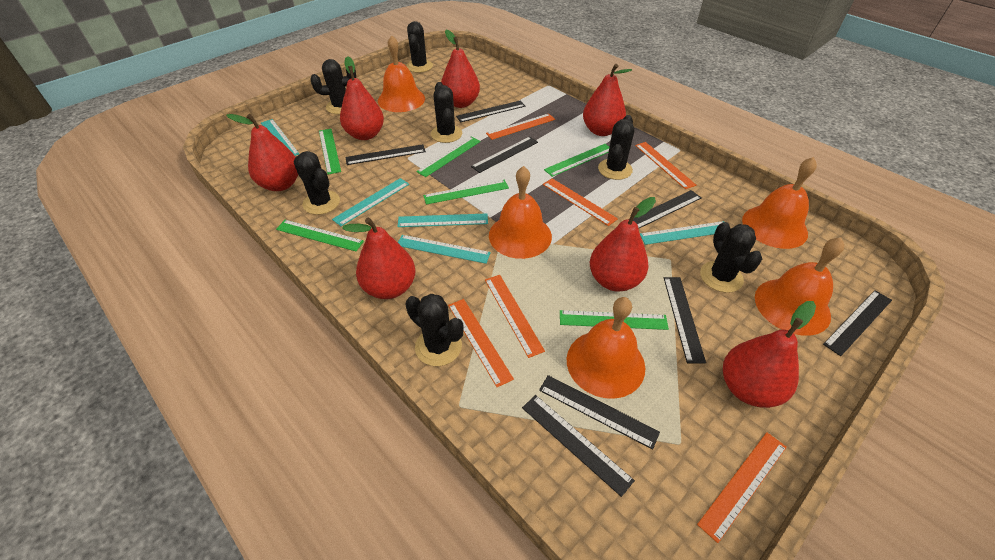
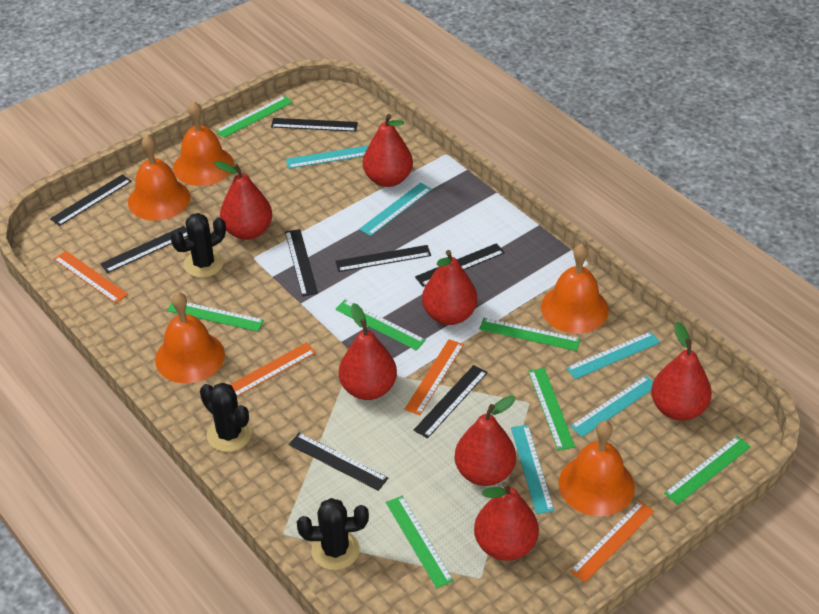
black cactus: [294,151,340,215] [310,59,356,114] [405,294,464,366] [406,21,433,73] [431,82,462,143] [598,115,634,180] [700,222,762,293] = 7 -> [171,213,226,278] [200,383,252,452] [297,498,369,570] = 3
green ruler: [276,220,364,251] [319,129,341,175] [416,136,481,177] [423,180,509,205] [544,144,609,177] [560,310,669,330] = 6 -> [167,302,264,332] [216,96,293,138] [336,300,426,350] [386,496,454,588] [479,318,581,351] [528,368,575,451] [664,436,751,505] = 7
orange ruler: [448,299,514,387] [485,275,545,358] [486,114,555,140] [543,178,618,226] [635,142,696,189] [697,432,787,543] = 6 -> [54,251,128,303] [230,342,316,396] [404,339,464,415] [570,501,654,582] = 4

